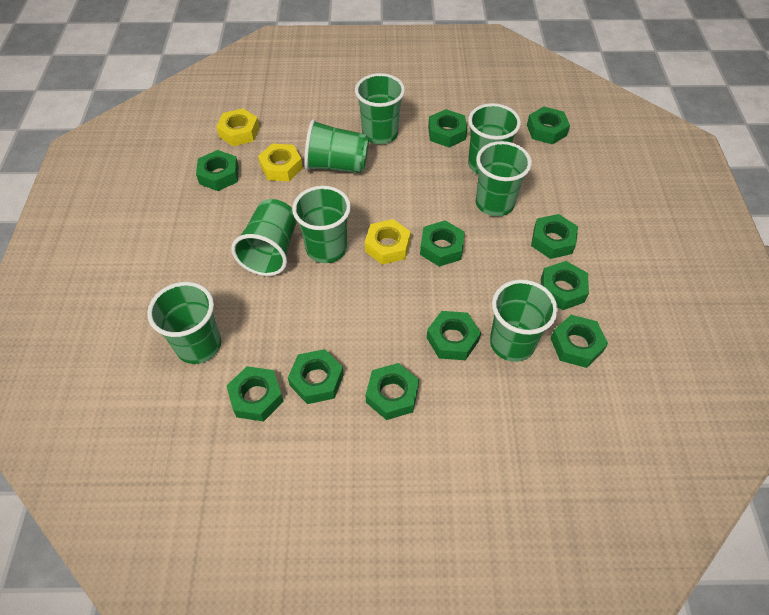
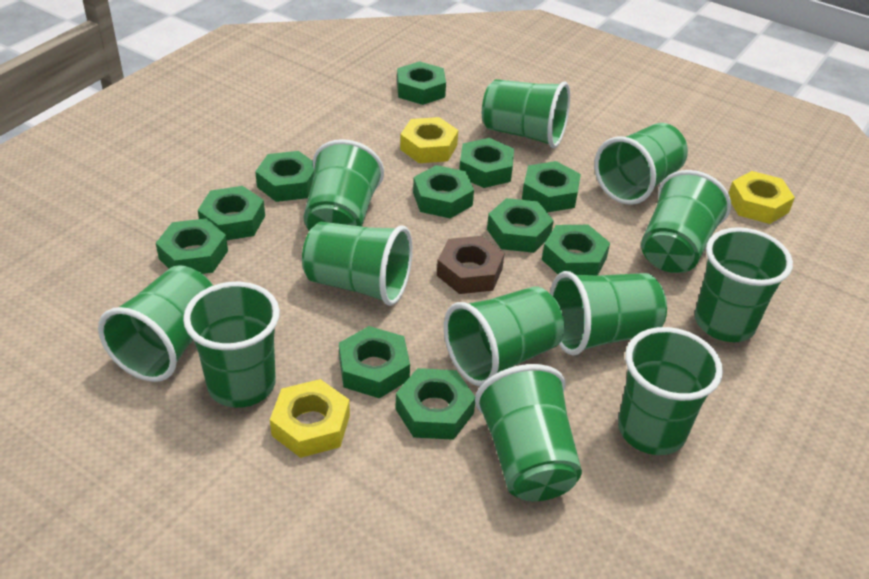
brown nut: none = 0 -> [437,236,504,294] = 1
green cup: [147,282,221,364] [231,199,297,276] [292,186,351,263] [304,119,369,173] [355,73,405,145] [468,103,521,174] [476,141,532,216] [490,279,558,362] = 8 -> [98,265,213,382] [183,282,280,408] [302,222,413,306] [303,139,384,231] [444,286,564,386] [475,364,582,501] [482,79,570,148] [550,271,667,355] [594,123,688,205] [618,327,723,455] [641,170,731,273] [695,227,793,342] = 12

